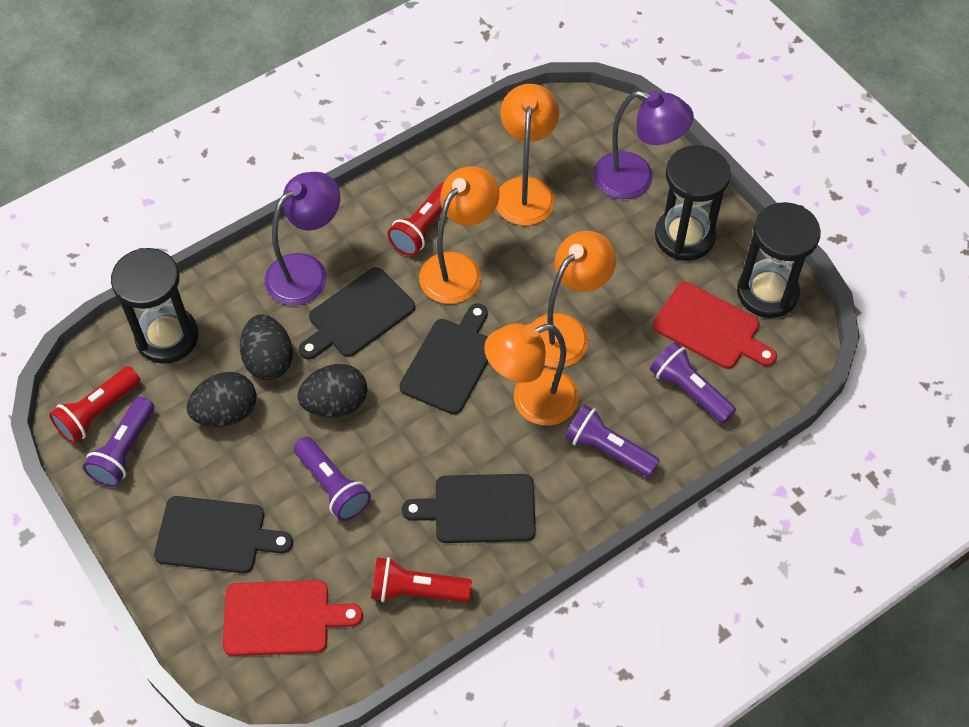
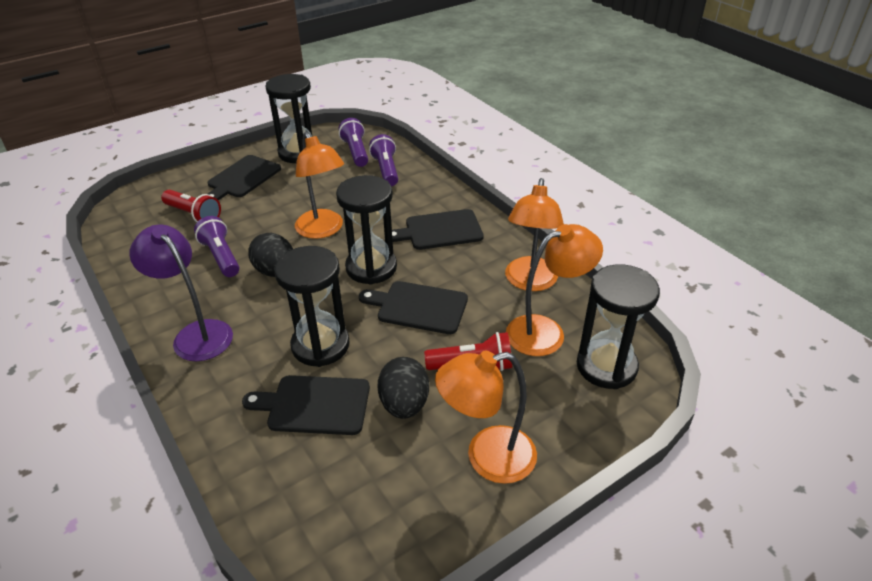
black egg: [186,372,256,427] [240,314,293,380] [297,364,367,417] = 3 -> [249,233,293,277] [378,357,429,419] = 2
black hourglass: [111,248,198,364] [655,145,731,261] [737,202,821,318] = 3 -> [265,74,312,163] [274,246,350,367] [336,175,397,285] [577,264,660,389] = 4
purple flashlight: [83,397,154,487] [294,437,371,521] [565,405,660,477] [650,342,736,424] = 4 -> [194,216,239,277] [339,118,368,167] [369,134,398,186] = 3
purple lamp: [265,172,340,305] [593,90,694,199] = 2 -> [129,225,233,361] = 1
red cutting board: [223,580,363,656] [653,282,777,369] = 2 -> none = 0
red flashlight: [49,366,140,444] [371,557,472,602] [387,183,444,256] = 3 -> [161,190,221,222] [424,332,512,371] = 2

